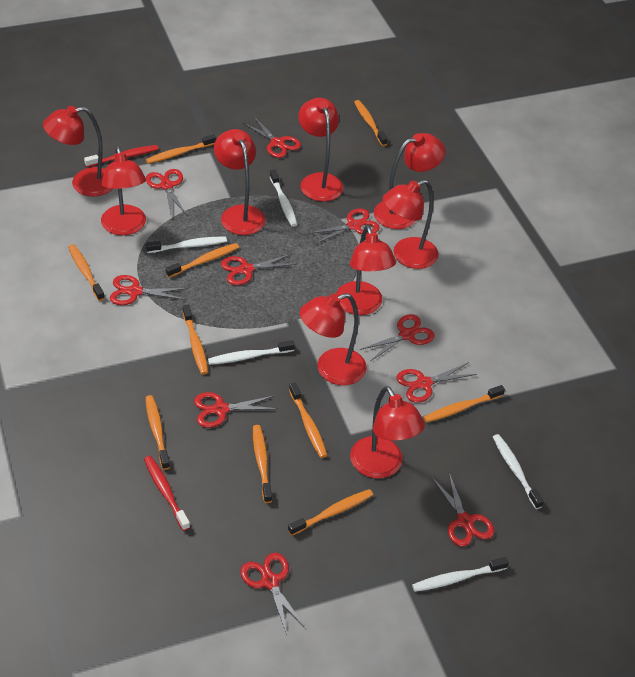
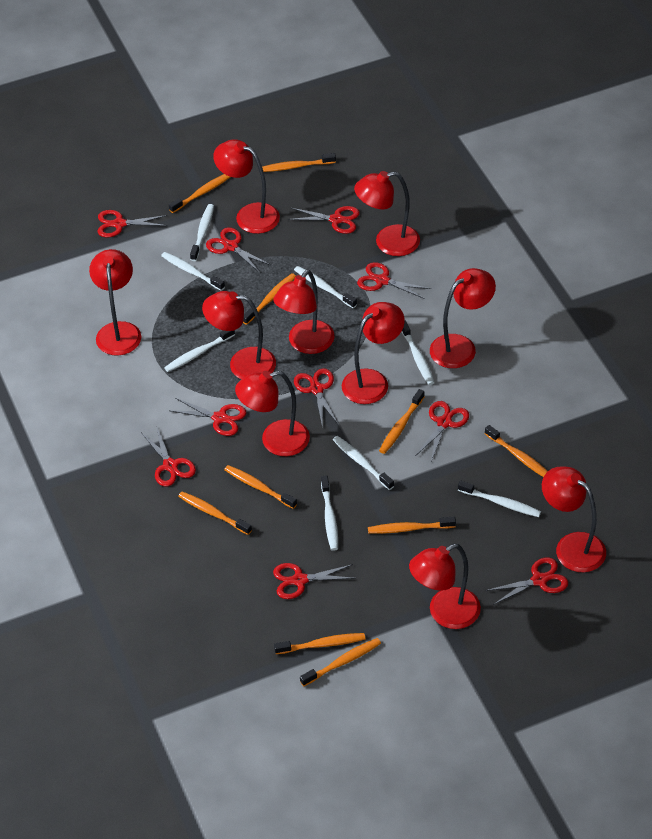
red lamp: [43,106,112,197] [101,146,146,235] [214,129,265,235] [298,98,343,201] [300,293,367,385] [336,226,396,315] [350,386,425,478] [374,133,445,229] [383,179,438,269] = 9 -> [89,249,141,356] [202,291,276,379] [213,139,280,234] [235,371,310,456] [273,270,335,354] [342,302,405,404] [354,171,420,256] [409,544,481,629] [430,268,496,368] [542,466,606,572] = 10
red toothbrush: [84,145,159,167] [144,456,190,531] = 2 -> none = 0
white toothbrush: [146,236,227,253] [208,340,295,365] [270,169,297,227] [412,557,509,592] [493,434,544,509] = 5 -> [161,252,225,291] [164,330,235,372] [190,204,214,261] [294,266,357,308] [321,475,338,551] [333,436,394,490] [402,321,435,385] [458,480,541,517] = 8

